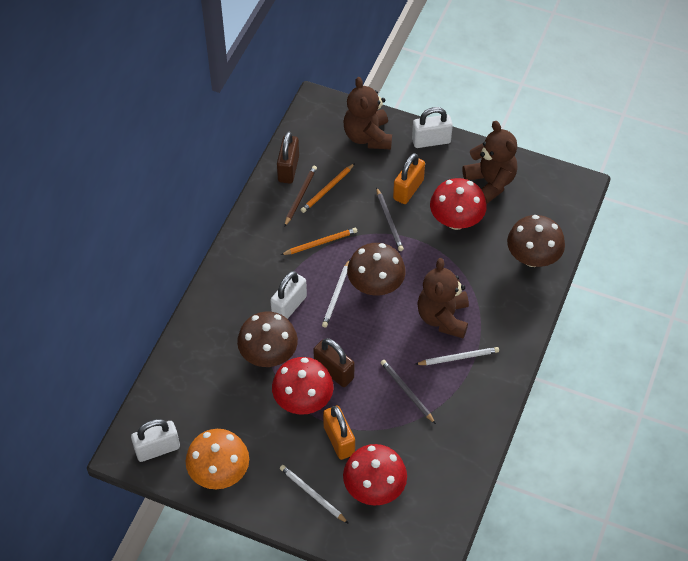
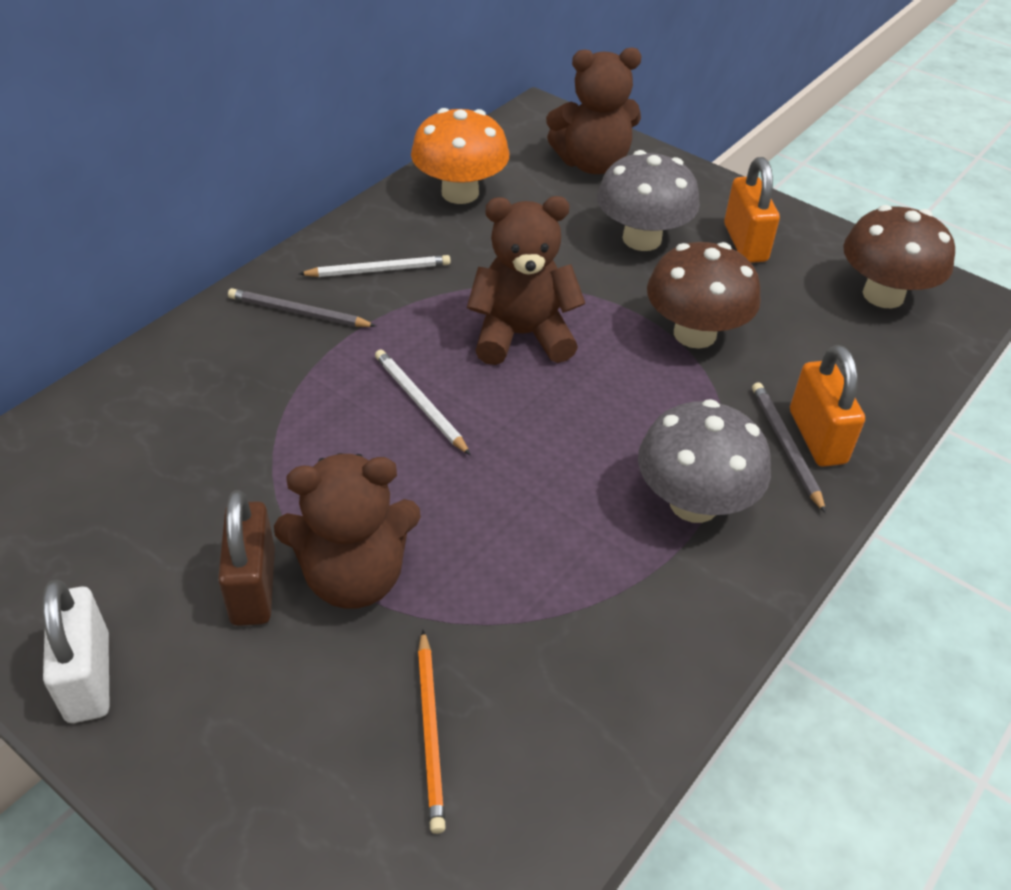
brown mushroom: [237,312,298,367] [347,243,406,295] [507,215,565,267] = 3 -> [647,242,761,349] [843,205,955,308] = 2
brown padlock: [277,131,299,184] [313,338,354,387] = 2 -> [218,490,275,626] = 1
brown pencil: [284,166,317,227] = 1 -> none = 0
grey mushroom: none = 0 -> [597,150,700,251] [638,399,771,523] = 2
orange pencil: [281,228,357,255] [301,163,355,213] = 2 -> [418,630,446,834] = 1
red mushroom: [272,357,334,415] [343,444,407,506] [430,178,487,230] = 3 -> none = 0
white padlock: [131,419,180,462] [270,271,307,319] [412,107,453,148] = 3 -> [43,580,109,723] = 1
white pencil: [280,465,349,524] [322,259,350,328] [415,347,499,365] = 3 -> [299,255,451,277] [375,349,471,455] = 2

